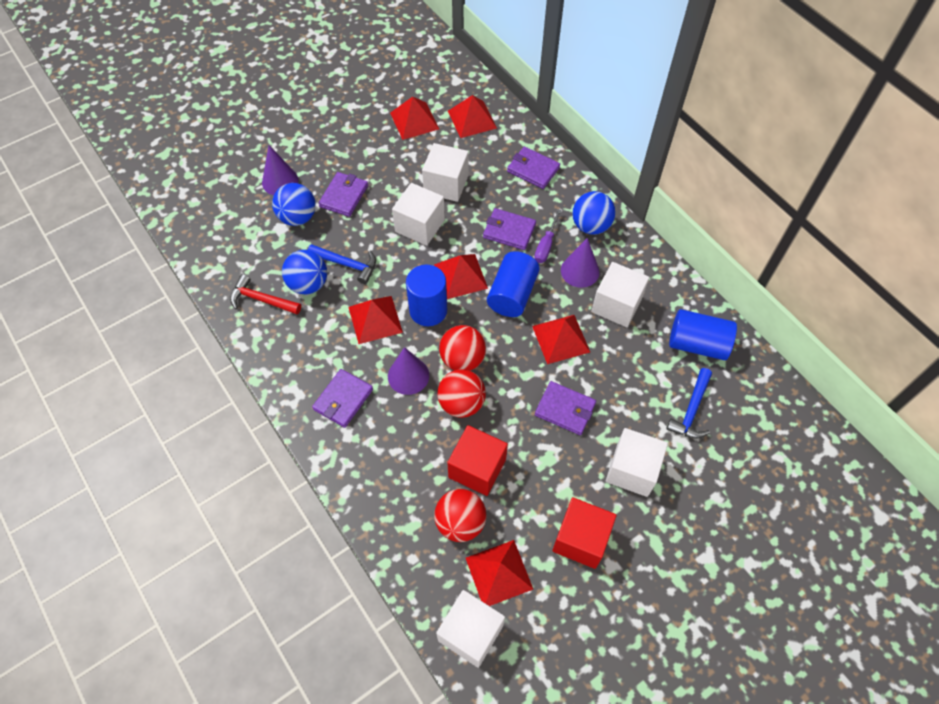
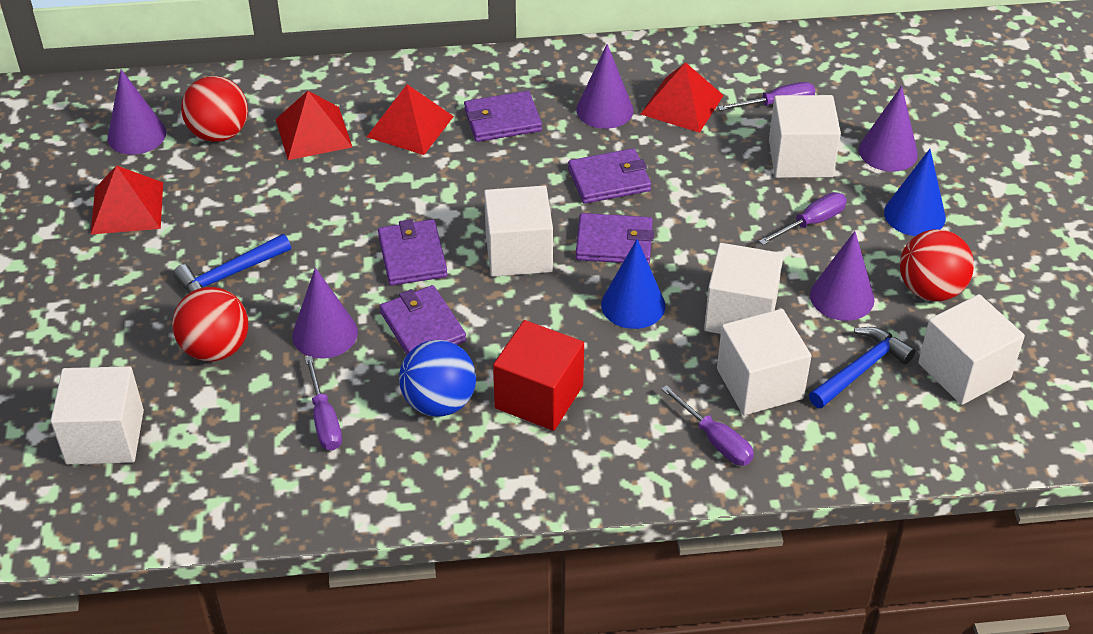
blue ball: [272,183,316,226] [282,250,327,295] [572,191,616,235] = 3 -> [399,340,476,417] = 1
blue cone: none = 0 -> [601,239,665,329] [884,149,946,236] = 2
blue cylinder: [406,265,447,326] [487,251,540,317] [669,309,737,360] = 3 -> none = 0
purple cone: [262,145,298,195] [388,347,429,395] [561,238,600,288] = 3 -> [108,69,166,155] [292,268,358,359] [576,44,633,129] [810,231,874,321] [859,86,918,172] = 5
purple screwdriver: [534,209,562,263] = 1 -> [305,356,342,450] [661,385,754,466] [718,82,815,111] [759,192,847,245] = 4
red cube: [447,425,508,496] [552,497,617,569] = 2 -> [493,320,584,431] = 1
red hammer: [230,274,301,314] = 1 -> none = 0
red pyramid: [348,296,403,344] [390,97,439,140] [434,254,488,299] [448,95,497,138] [466,540,533,606] [532,315,590,364] = 6 -> [91,165,163,234] [276,91,352,160] [367,84,454,155] [641,62,724,133] = 4
white cube: [392,183,445,246] [422,143,468,202] [436,590,505,668] [591,262,649,327] [606,428,668,497] = 5 -> [51,366,144,464] [484,185,553,277] [704,243,784,334] [717,309,811,415] [769,95,841,178] [918,294,1025,405] = 6

